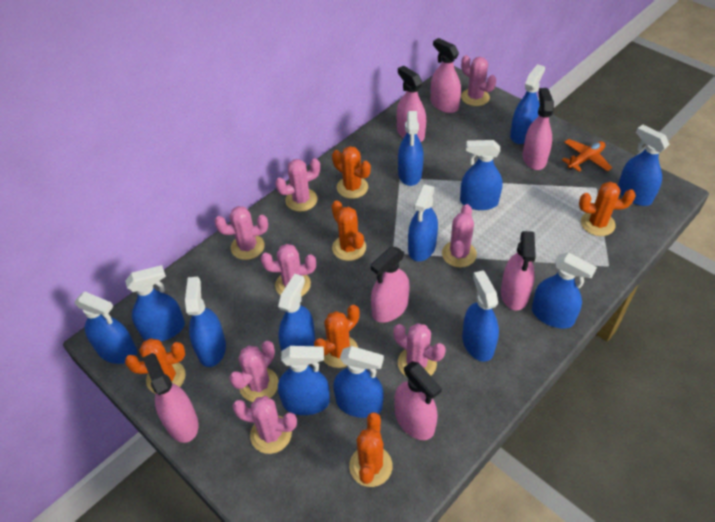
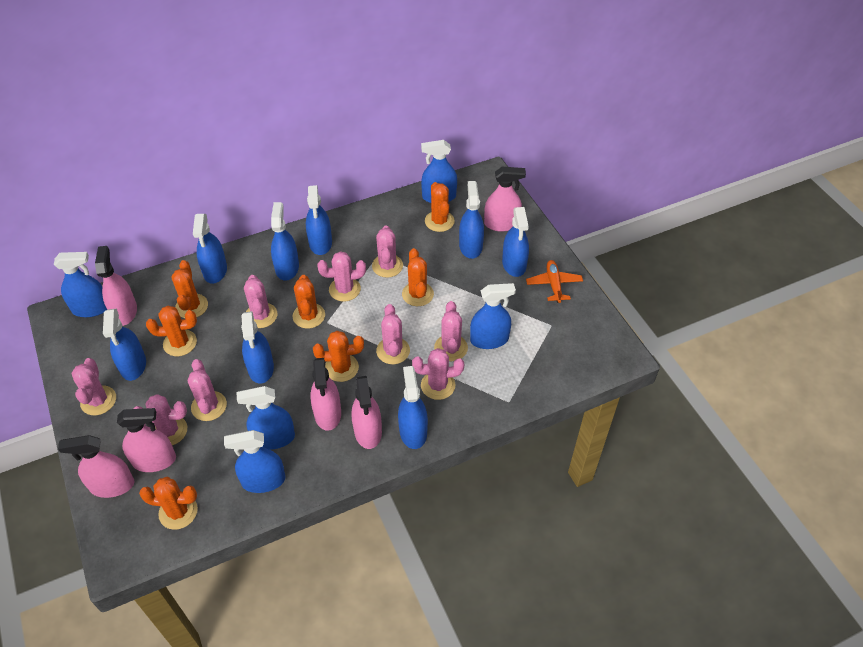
orange cactus: [125,338,186,394] [314,305,359,368] [331,200,366,261] [332,146,371,199] [349,412,392,487] [579,182,636,236] = 6 -> [139,477,198,530] [146,306,197,356] [171,260,208,318] [293,275,325,329] [313,331,364,382] [402,248,434,306] [425,182,455,232] = 7
pink cactus: [215,206,268,260] [229,341,279,402] [232,396,297,454] [261,244,316,297] [275,158,320,212] [393,323,446,377] [442,204,477,267] [461,55,496,106] = 8 -> [71,358,116,415] [134,394,187,445] [188,359,227,421] [244,275,277,328] [317,252,366,302] [372,225,403,278] [376,304,410,364] [412,348,464,400] [434,301,468,361] = 9
pink spray bottle: [142,353,199,443] [371,247,410,323] [394,361,442,440] [397,66,426,142] [430,38,461,113] [501,231,536,310] [523,88,554,170] = 7 -> [58,435,134,498] [95,246,137,326] [117,408,176,472] [310,358,341,431] [352,376,382,449] [484,167,526,232] = 6

